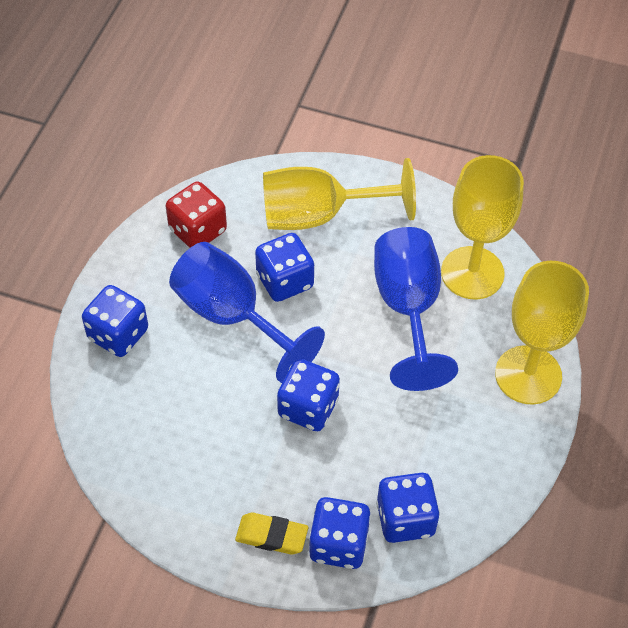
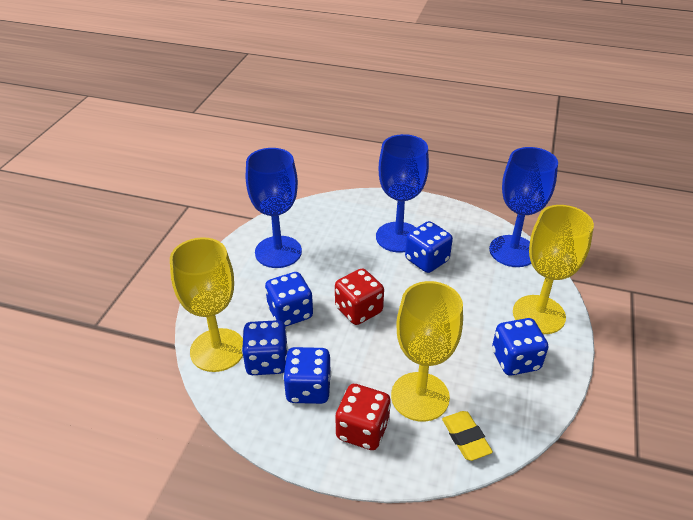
blue goblet: [169,242,325,383] [374,227,458,391] = 2 -> [246,148,302,268] [376,134,429,253] [489,147,558,267] = 3
red dice: [166,181,227,248] = 1 -> [335,269,384,325] [336,384,391,450] = 2

